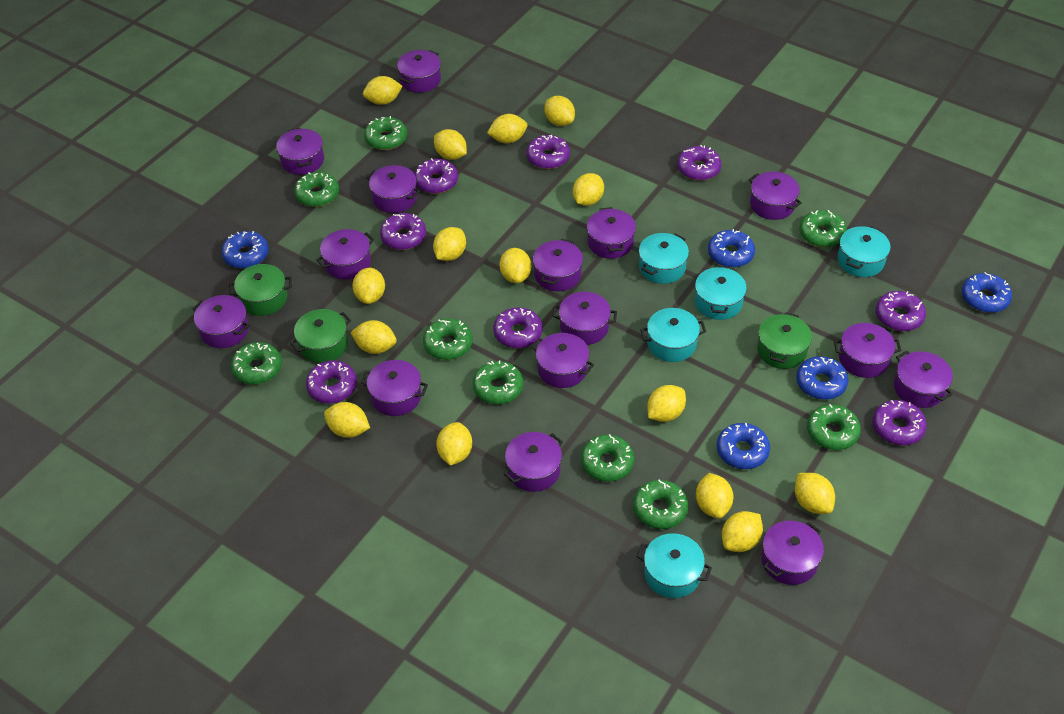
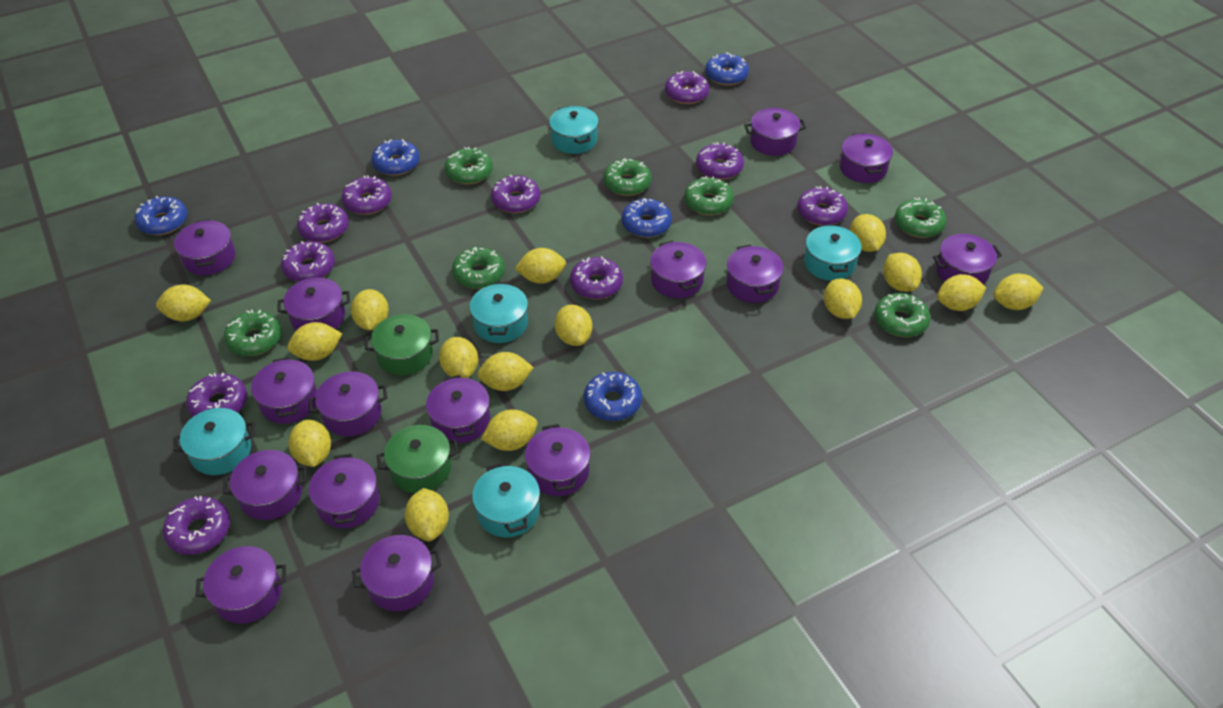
green donut: [231,342,282,384] [294,172,339,207] [364,116,407,150] [423,319,473,360] [473,360,523,404] [581,434,634,482] [633,479,688,529] [799,210,847,247] [807,404,861,450] = 9 -> [224,310,282,356] [445,147,493,184] [452,247,505,289] [603,158,652,196] [684,176,734,215] [874,293,930,337] [895,197,946,238] = 7
green pot: [229,264,292,316] [290,309,351,363] [757,312,812,369] = 3 -> [365,314,439,375] [377,425,459,493] = 2
purple donut: [306,360,357,404] [380,213,426,250] [414,158,458,194] [493,307,542,348] [526,135,570,169] [677,145,722,181] [873,400,927,445] [876,291,926,331] = 8 -> [163,496,230,555] [186,373,247,417] [281,241,335,282] [297,203,349,242] [341,176,392,215] [491,175,540,213] [570,256,623,299] [665,71,709,104] [696,142,744,180] [797,186,848,225] = 10

